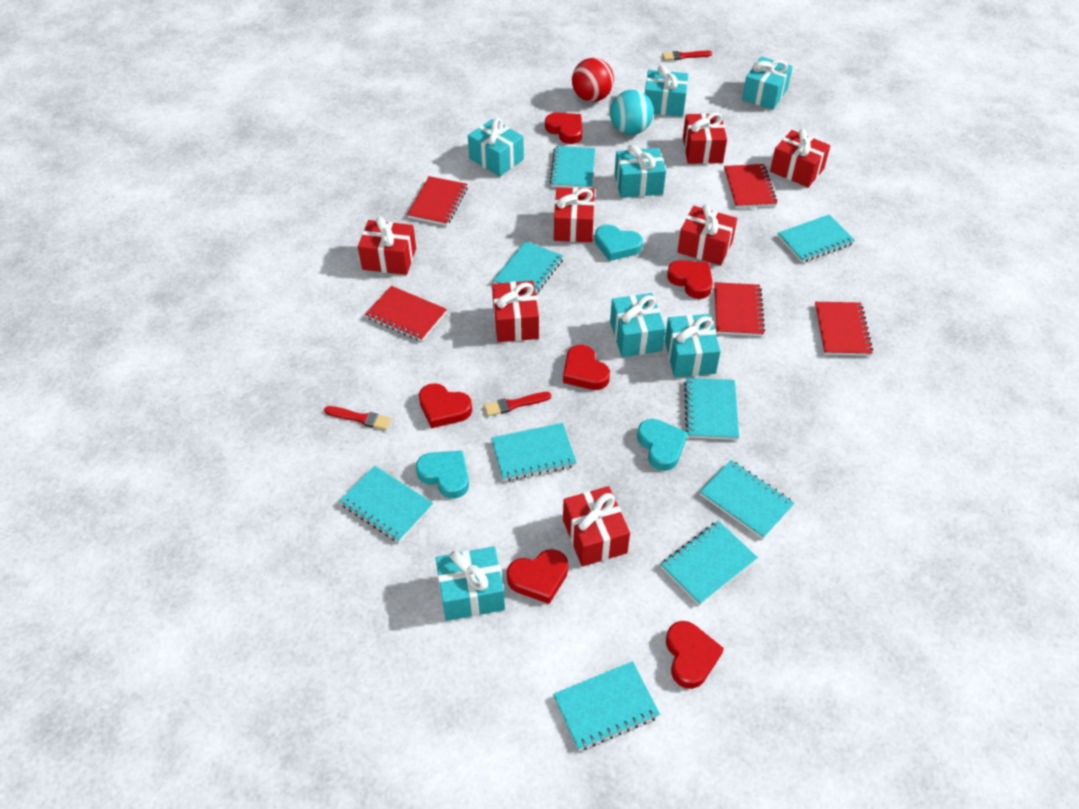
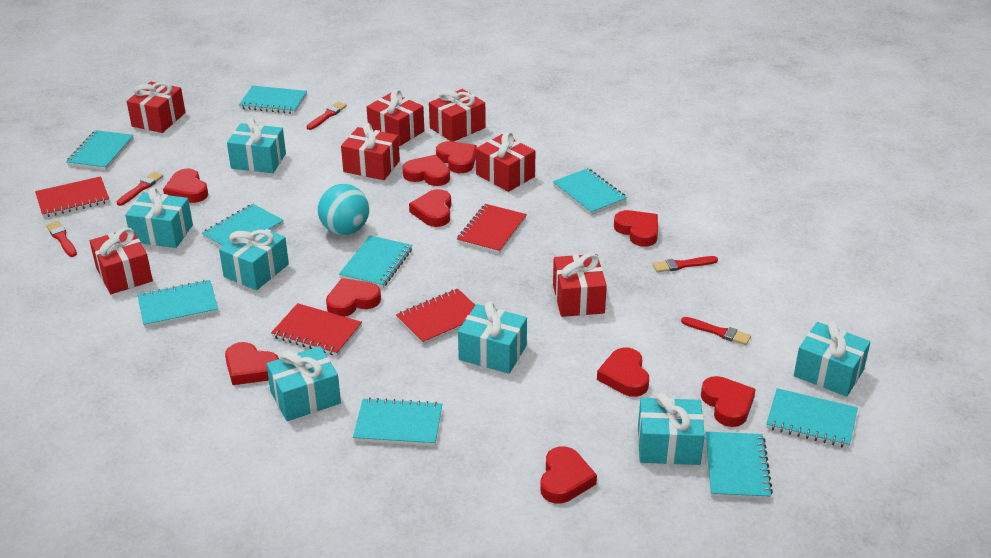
red ball: [572,58,614,102] = 1 -> none = 0
red brush: [324,406,391,430] [484,392,551,416] [662,51,712,60] = 3 -> [46,221,77,257] [116,172,163,206] [307,102,347,130] [653,256,718,272] [681,317,751,345] = 5
red heart: [419,383,472,428] [507,549,568,604] [545,113,582,144] [563,345,610,390] [666,621,724,689] [667,260,713,299] = 6 -> [163,169,208,203] [225,342,279,385] [326,278,381,317] [402,155,450,186] [409,189,451,227] [436,141,477,173] [540,447,597,504] [597,348,649,397] [614,210,658,247] [701,376,756,427] = 10
red notebook: [365,286,447,342] [407,176,468,226] [714,282,765,336] [724,164,777,208] [815,302,873,356] = 5 -> [35,176,110,218] [271,303,362,356] [396,289,475,345] [457,204,527,254] = 4
turquoise heart: [416,451,469,499] [595,225,643,261] [637,419,688,471] = 3 -> none = 0

